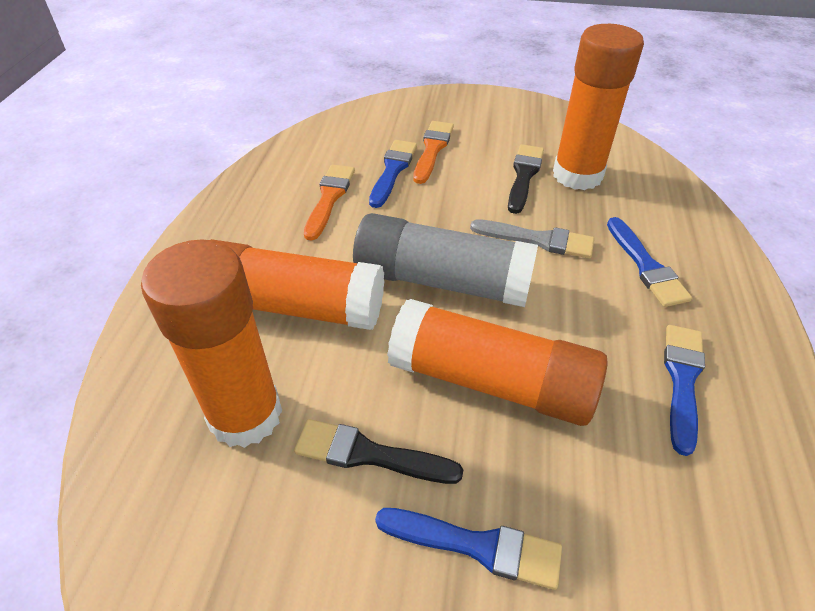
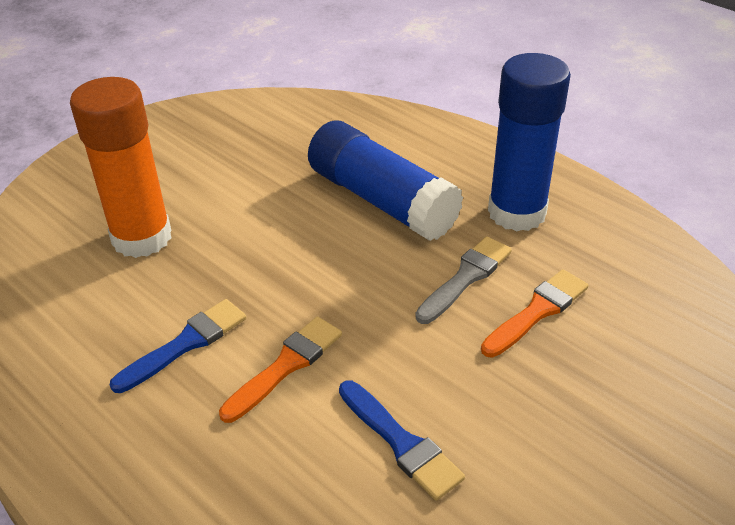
black brush: [294,419,463,484] [508,144,544,214] = 2 -> none = 0
blue brush: [369,140,417,208] [375,508,562,590] [607,217,692,307] [664,325,705,456] = 4 -> [110,299,246,393] [339,380,465,501] = 2
blue glue stick: none = 0 -> [308,120,463,241] [488,53,571,231] = 2
grey glue stick: [353,213,538,307] = 1 -> none = 0
orange glue stick: [141,239,282,448] [211,239,384,330] [387,299,608,426] [553,24,644,190] = 4 -> [70,77,172,258] = 1

